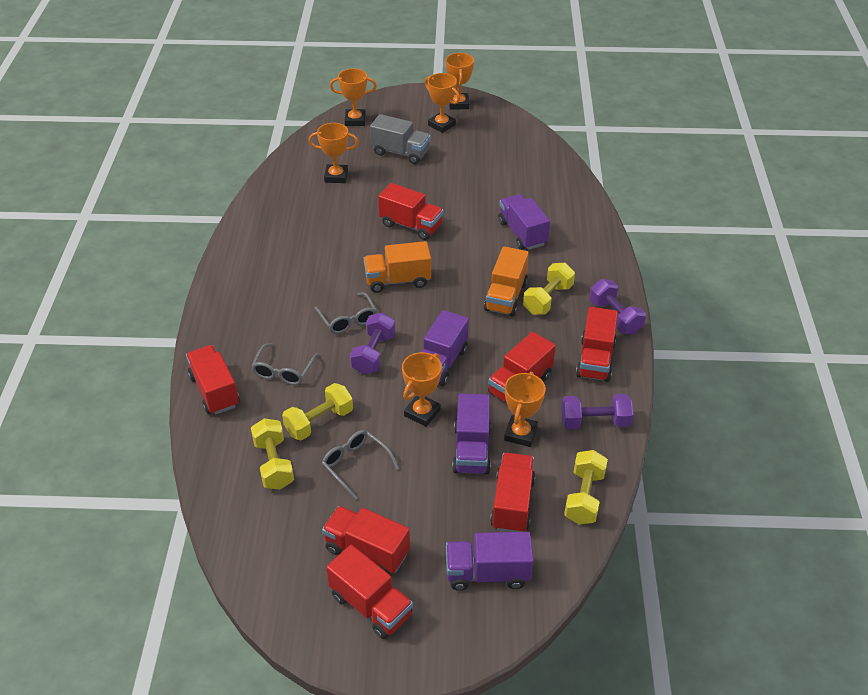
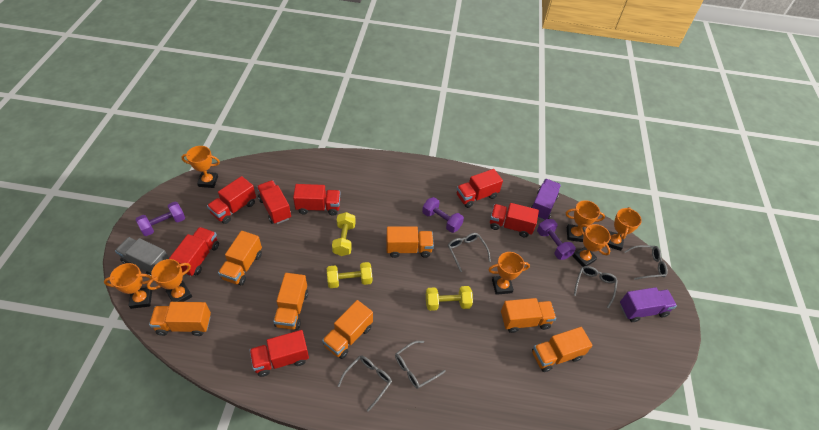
grey glasses: [251,343,319,385] [315,292,377,334] [322,430,399,500] = 3 -> [338,356,392,412] [395,341,446,389] [448,233,491,272] [574,266,618,309] [624,245,668,280] = 5
orange trophy: [308,123,359,183] [330,68,377,126] [402,352,442,427] [425,73,460,133] [446,53,474,110] [504,372,546,447] = 6 -> [104,263,152,309] [147,259,192,302] [181,146,220,188] [489,252,530,295] [566,200,605,242] [573,224,611,267] [608,207,642,251] = 7
orange truck: [364,241,431,293] [484,246,529,317] = 2 -> [149,302,211,336] [218,231,262,285] [273,273,308,330] [322,300,373,359] [386,226,434,258] [501,298,556,333] [532,327,593,372] = 7
purple truck: [421,310,469,386] [446,532,534,591] [452,393,491,474] [498,194,550,250] = 4 -> [531,179,561,221] [620,287,677,322] = 2
yellow dumbbell: [251,418,294,490] [282,383,353,441] [523,263,575,315] [564,450,608,524] = 4 -> [327,262,372,288] [332,212,356,256] [426,286,473,311] = 3

